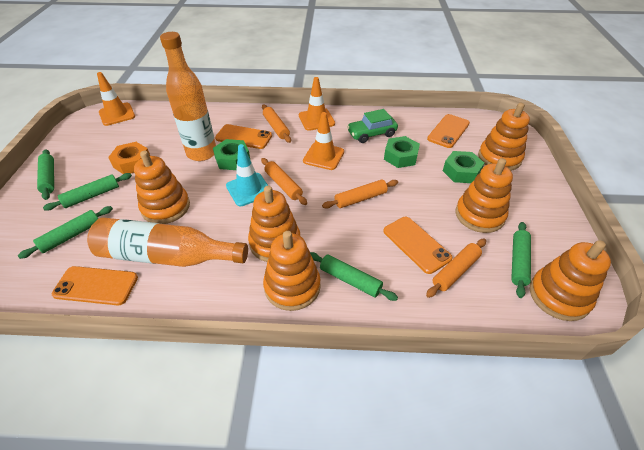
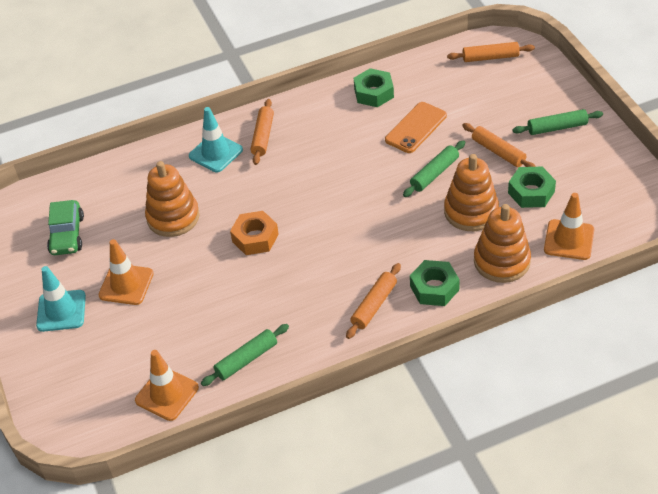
green rolling pin: [18,206,113,259] [37,149,54,200] [43,173,132,210] [310,252,398,301] [511,222,531,298] = 5 -> [201,324,289,386] [403,140,465,197] [512,109,603,135] = 3
orange bottle: [87,217,248,267] [160,32,216,161] = 2 -> none = 0
orange phone: [52,266,138,305] [215,124,272,149] [383,217,453,274] [427,114,470,148] = 4 -> [385,102,447,153] = 1
orange stacking toy: [134,151,190,224] [248,186,300,262] [263,231,321,311] [456,158,513,233] [478,103,530,171] [529,240,611,321] = 6 -> [145,161,200,237] [444,154,499,231] [474,204,531,283] = 3
turquoise traffic cone: [226,144,268,206] = 1 -> [36,266,86,332] [189,107,243,172] = 2

